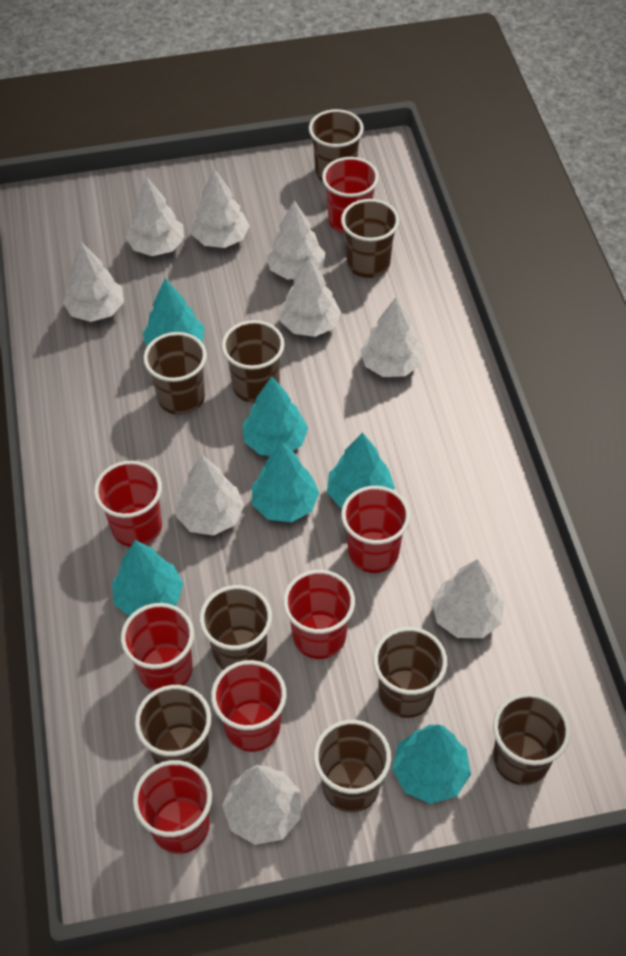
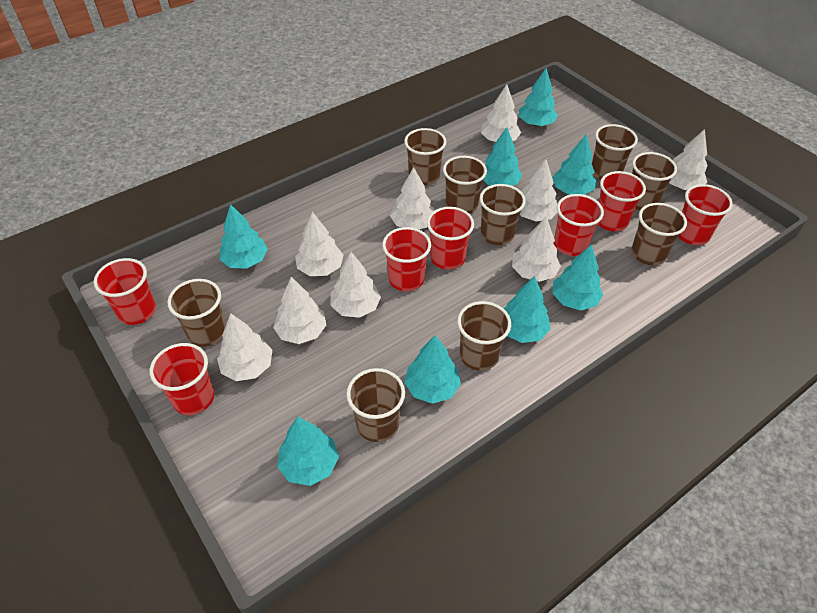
turquoise tree: [112,540,183,616] [142,278,205,347] [243,376,308,456] [252,442,319,522] [327,432,395,509] [392,725,471,804] = 6 -> [219,204,268,269] [277,417,339,486] [404,335,461,404] [483,127,522,186] [503,276,550,343] [519,68,558,126] [552,134,596,195] [552,244,603,310] = 8

